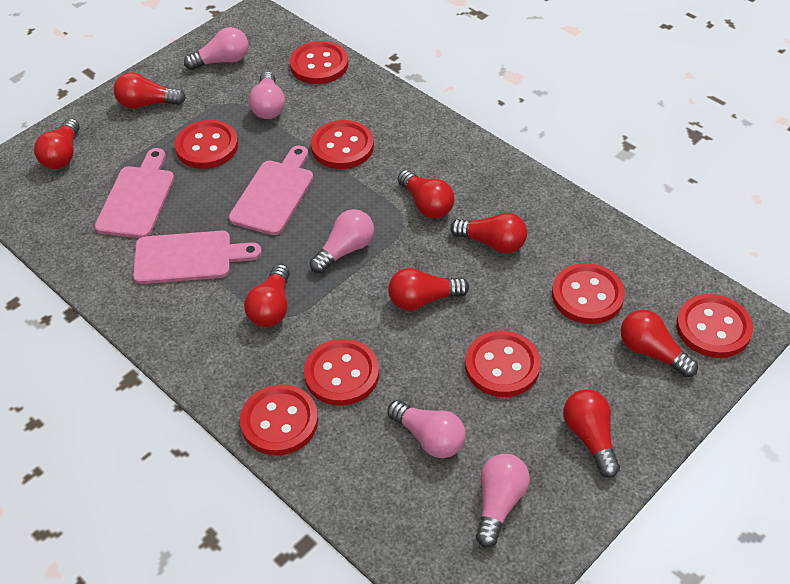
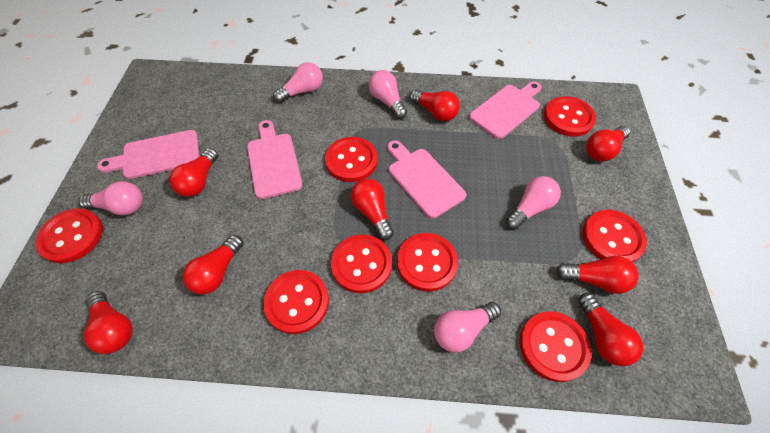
pink cutting board: [95,148,174,238] [133,231,262,284] [229,145,313,235] = 3 -> [97,130,199,179] [247,120,303,199] [387,140,466,218] [469,81,542,139] = 4

